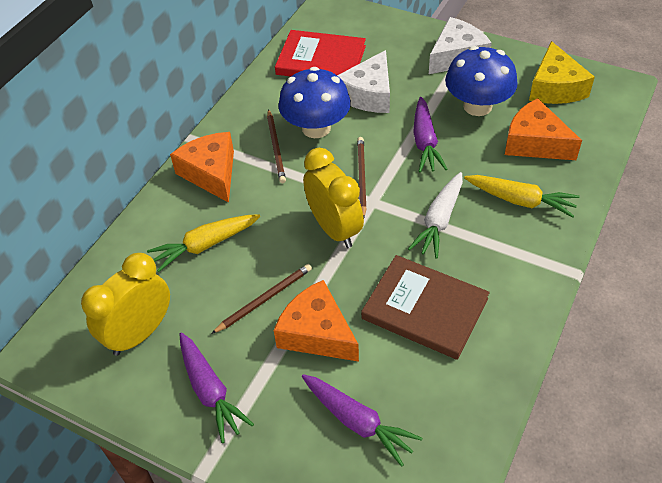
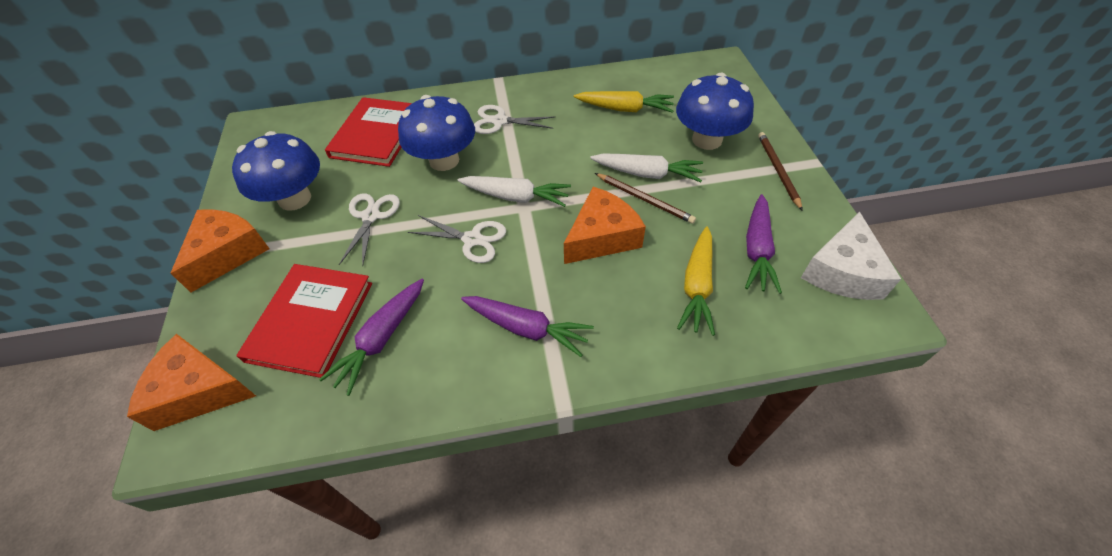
blue mushroom: [278,67,351,138] [445,46,518,116] = 2 -> [232,131,320,211] [398,95,475,171] [676,73,754,150] = 3
brown book: [361,255,490,360] = 1 -> none = 0
brown pencil: [211,264,312,334] [267,109,286,183] [357,137,367,218] = 3 -> [595,173,696,224] [758,132,803,211] = 2
red book: [275,30,366,77] = 1 -> [236,264,372,378] [325,97,412,167] = 2
white carrot: [408,172,463,259] = 1 -> [458,176,571,207] [590,153,703,182] = 2
white cheese: [337,50,390,113] [429,17,492,74] = 2 -> [801,212,901,300] = 1
white scissors: none = 0 -> [339,193,400,267] [408,215,506,263] [474,105,556,134] = 3
yellow cheese: [529,41,595,104] = 1 -> none = 0
yellow clock: [81,253,170,356] [303,148,364,248] = 2 -> none = 0

